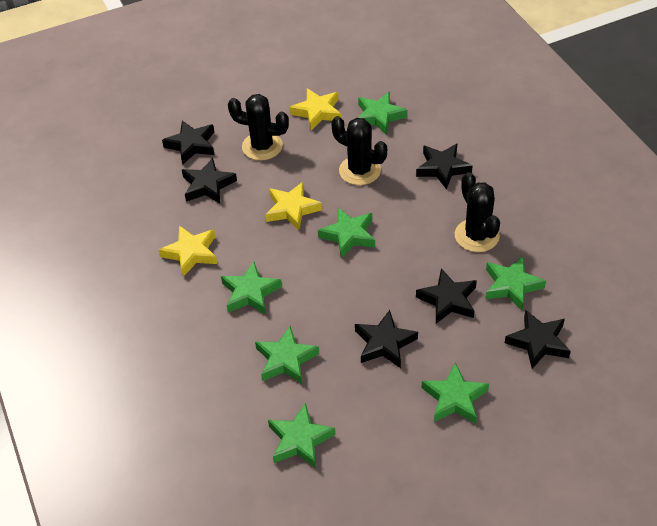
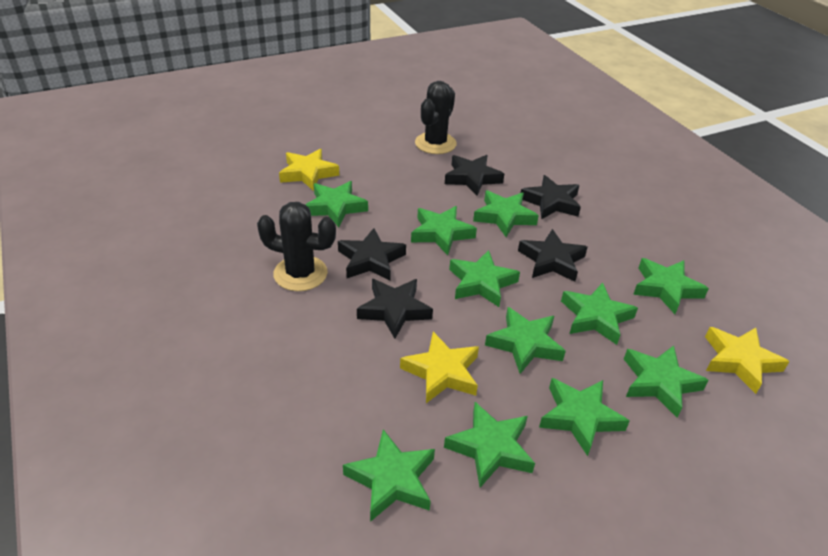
black cactus: [228,94,289,160] [331,116,387,185] [455,172,500,252] = 3 -> [257,202,336,291] [415,81,457,154] = 2
black star: [162,121,214,165] [182,158,237,204] [355,310,418,368] [416,144,473,190] [416,268,477,324] [505,310,571,369] = 6 -> [338,228,406,280] [357,279,433,339] [445,155,504,196] [518,229,588,282] [521,175,581,219] = 5
green star: [221,262,282,315] [255,326,319,384] [268,403,336,468] [318,207,375,258] [358,92,408,135] [421,362,489,424] [485,256,546,310] = 7 -> [305,181,368,227] [343,429,435,522] [411,206,477,255] [444,402,535,488] [449,250,520,307] [473,191,539,237] [485,307,566,374] [539,378,629,456] [561,283,638,345] [624,346,709,418] [633,258,709,314] = 11

